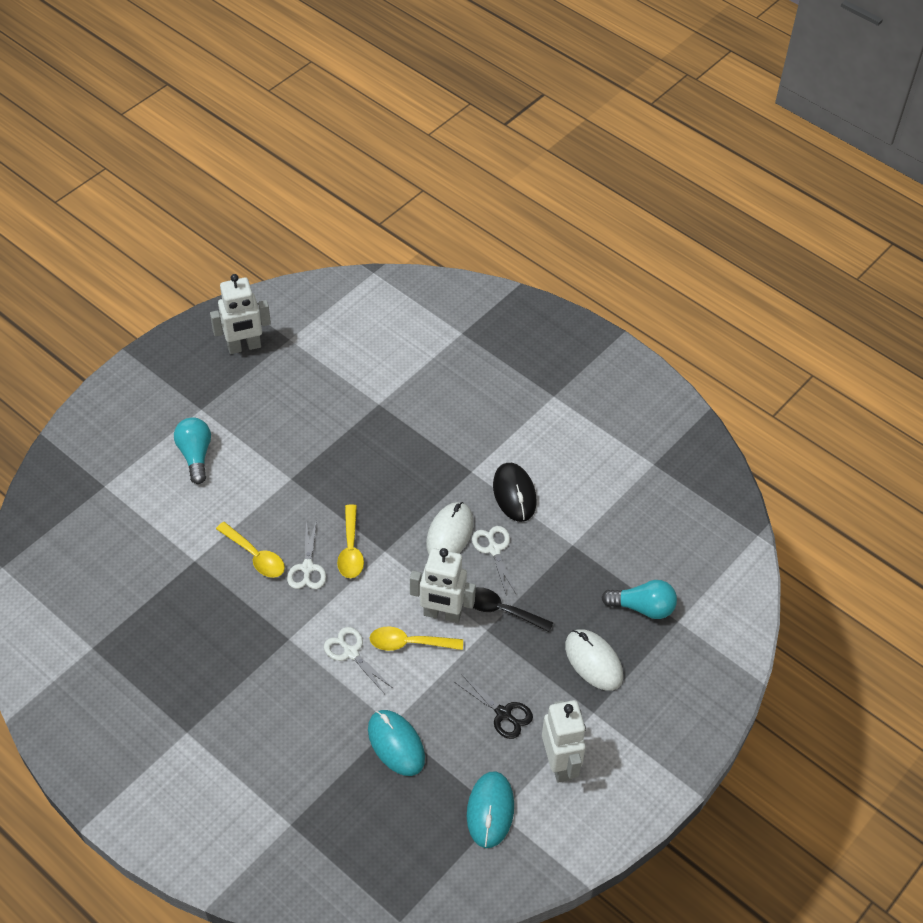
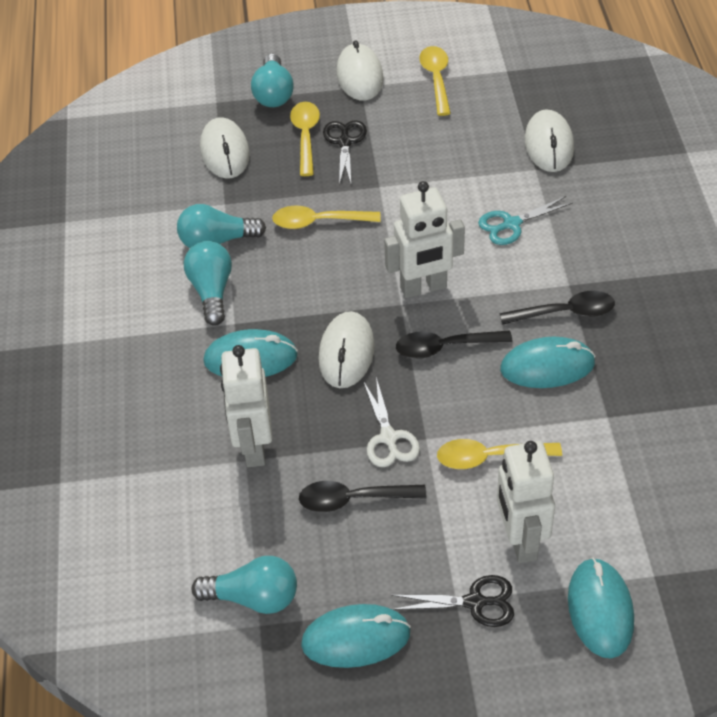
black mouse: [493,463,537,522] = 1 -> none = 0
black scissors: [454,674,533,739] = 1 -> [323,120,367,185] [391,575,514,627] = 2
black spoon: [473,587,553,632] = 1 -> [299,481,427,512] [396,331,512,359] [499,291,615,325] = 3
turquoise light bulb: [174,417,211,484] [601,580,677,619] = 2 -> [177,204,266,248] [184,241,232,326] [191,556,297,614] [251,54,294,107] = 4
turquoise mouse: [368,710,425,776] [467,771,514,848] = 2 -> [203,329,298,377] [301,604,411,668] [500,337,596,388] [568,557,634,658] = 4
turquoise scissors: none = 0 -> [478,196,572,245] = 1
white mouse: [426,502,473,554] [565,629,623,691] = 2 -> [200,117,250,178] [318,311,375,388] [336,40,384,101] [525,109,574,172] = 4
white scissors: [287,521,326,589] [324,627,393,694] [472,526,516,594] = 3 -> [363,377,420,467] = 1
yellow spoon: [216,522,285,578] [337,504,364,578] [370,626,463,651] = 3 -> [272,206,381,229] [290,102,320,176] [419,46,451,116] [437,439,562,469] = 4

